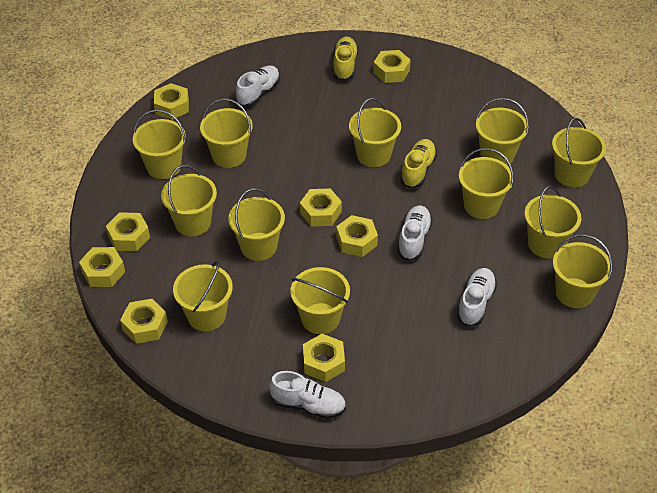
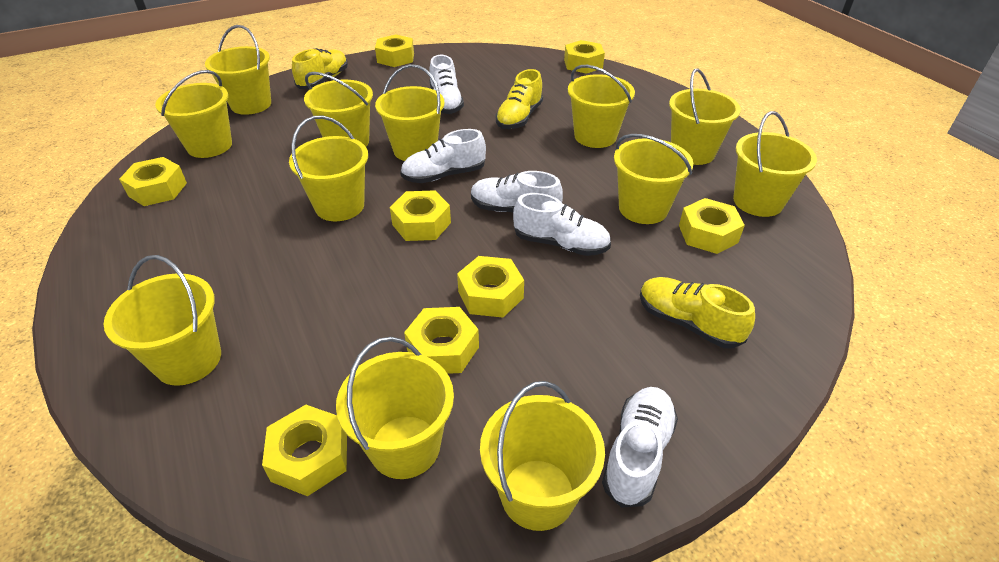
white shoe: [236,65,280,107] [269,371,346,419] [397,206,433,261] [457,268,497,327] = 4 -> [400,129,486,183] [430,55,464,114] [471,171,563,213] [513,193,611,256] [602,387,678,508] = 5
yellow shoe: [333,37,358,81] [400,139,437,188] = 2 -> [292,48,348,89] [496,69,543,129] [640,277,755,349] = 3

